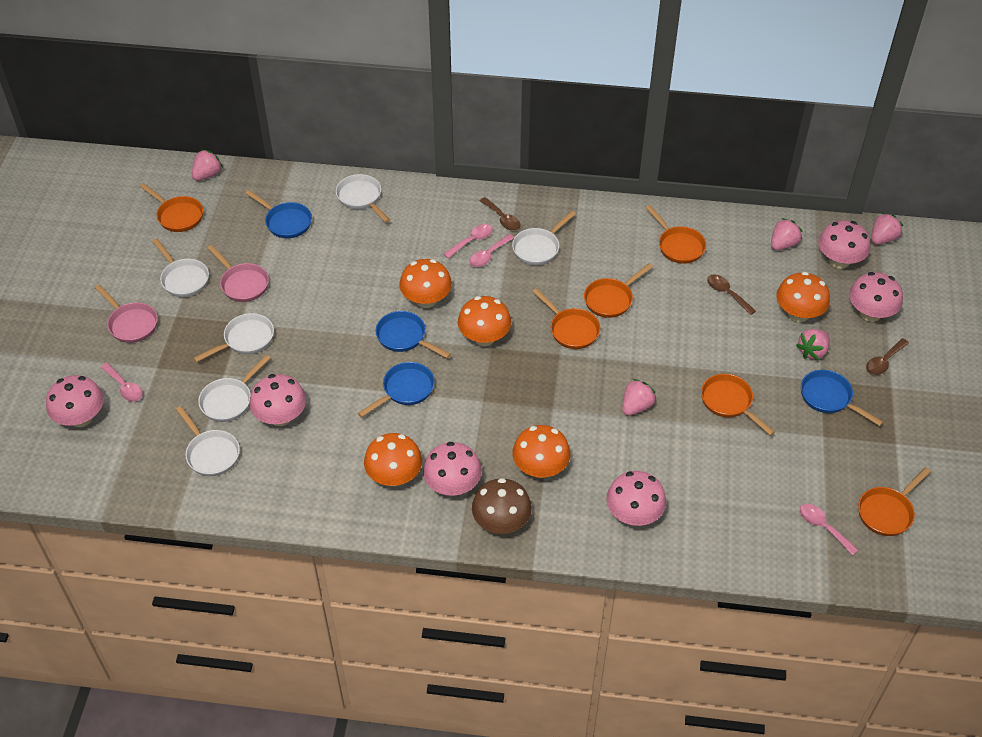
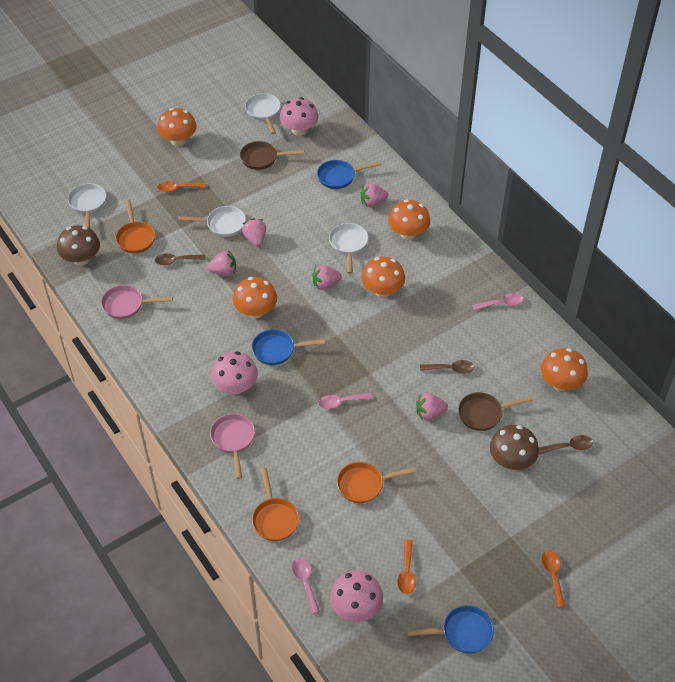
blue pan: [245,190,312,238] [358,362,435,417] [375,311,451,359] [801,370,883,426] = 4 -> [252,329,325,365] [317,160,381,189] [407,605,494,653] = 3
brown mushroom: [472,478,532,534] = 1 -> [57,225,100,266] [490,425,539,470] = 2
brown pan: none = 0 -> [240,141,304,170] [458,392,533,431] = 2
orange pan: [140,183,203,232] [533,288,600,349] [584,263,653,318] [646,205,706,264] [701,374,775,436] [858,467,931,536] = 6 -> [116,199,155,253] [252,468,299,541] [337,462,416,503] = 3
orange spoon: none = 0 -> [158,181,206,192] [397,540,416,594] [542,550,565,608] = 3
pink mushroom: [46,375,104,427] [250,374,306,426] [423,442,482,496] [606,471,666,526] [818,220,870,269] [849,272,903,322] = 6 -> [211,351,258,394] [280,97,319,136] [330,570,383,622] = 3
pink spoon: [101,363,143,402] [444,224,493,258] [469,234,514,267] [800,504,858,556] = 4 -> [292,557,320,614] [318,393,373,409] [472,293,524,310] = 3
white pan: [152,239,209,297] [176,406,240,476] [193,313,274,362] [198,355,270,422] [336,174,390,223] [512,211,576,265] = 6 -> [68,183,106,228] [178,206,246,237] [245,93,281,134] [329,223,368,274] = 4

